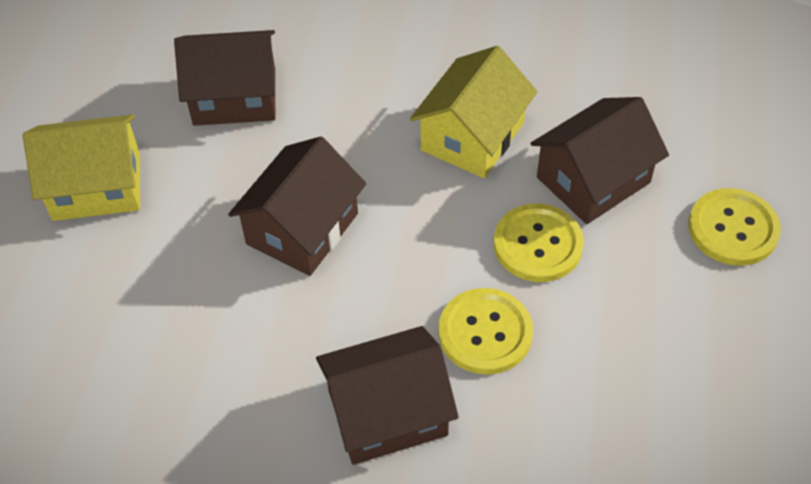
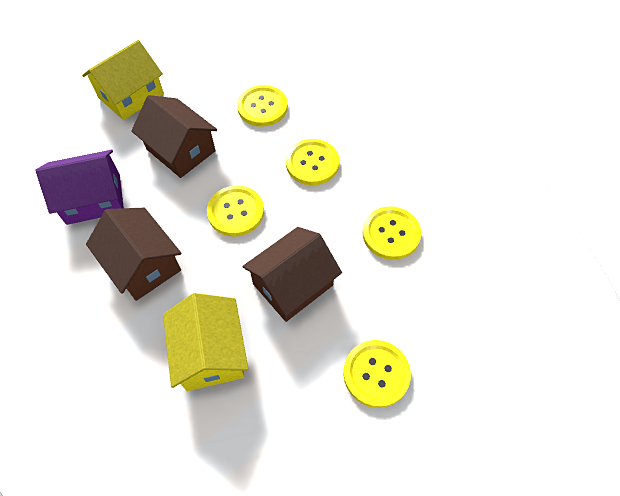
brown house: [174,30,275,126] [228,136,366,276] [316,326,459,465] [530,97,669,224] = 4 -> [86,208,182,301] [131,95,217,178] [243,227,342,322] = 3
purple house: none = 0 -> [36,150,124,225] = 1
yellow button: [438,288,533,375] [494,204,584,282] [688,188,781,266] = 3 -> [207,185,264,236] [237,85,288,127] [286,139,339,185] [343,340,411,408] [362,206,421,260] = 5

